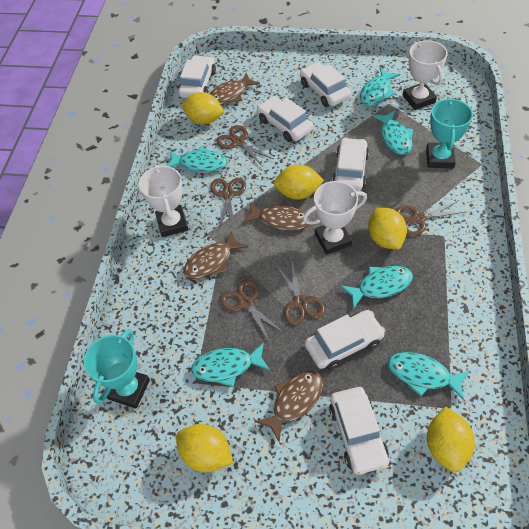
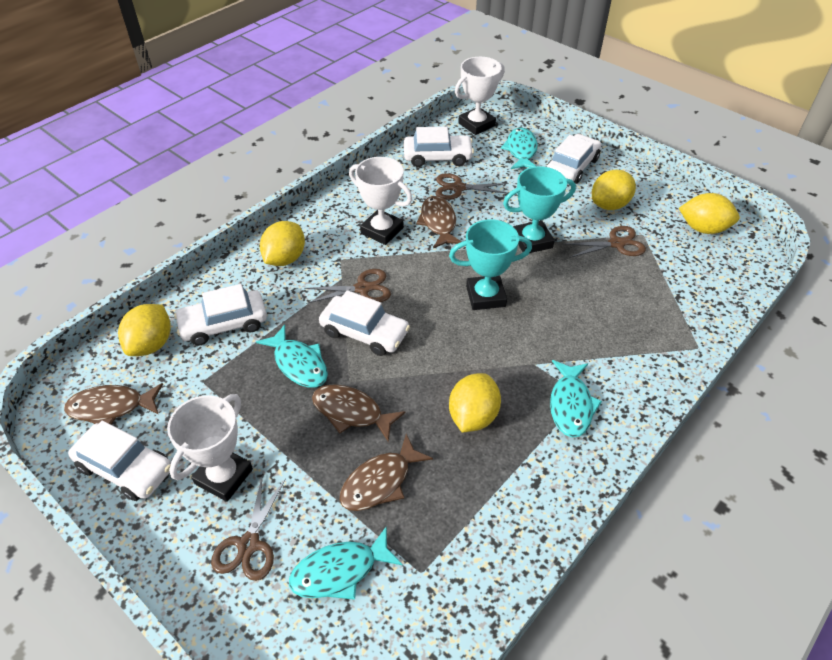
brown scissors: [210,178,246,229] [216,125,273,167] [220,279,284,342] [276,262,325,325] [396,200,465,236] = 5 -> [211,478,286,581] [304,269,391,304] [436,173,508,200] [563,226,646,258] = 4
turquoise fish: [167,147,227,172] [191,342,270,387] [341,266,413,309] [360,67,400,106] [373,111,413,155] [388,352,469,400] = 6 -> [256,324,328,388] [289,526,403,600] [501,128,538,169] [550,360,602,438] = 4
white car: [178,55,216,98] [257,96,314,142] [300,62,351,107] [305,310,385,370] [329,387,389,475] [332,138,369,191] = 6 -> [68,421,171,501] [174,284,267,346] [319,290,410,356] [404,127,474,167] [547,134,601,184] = 5

